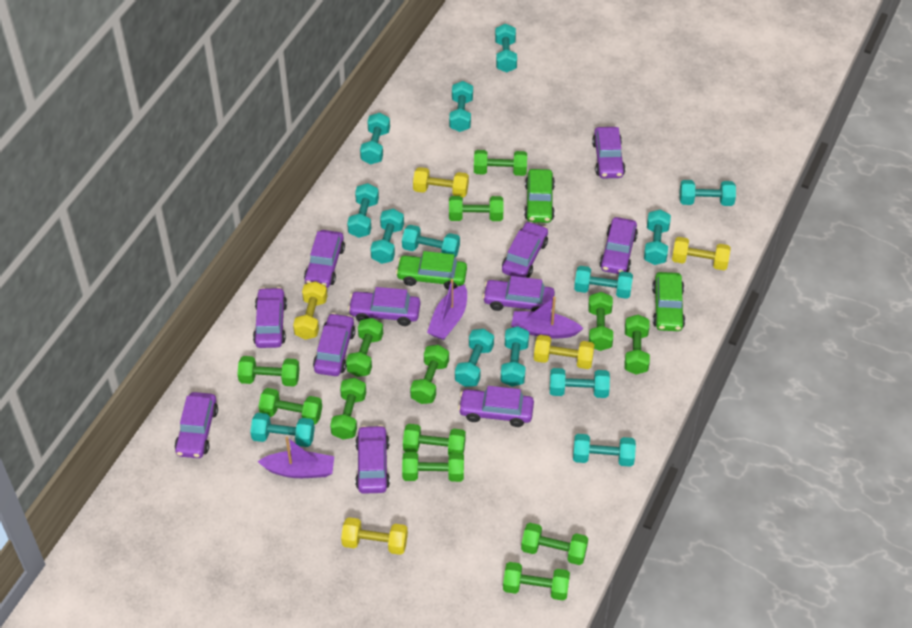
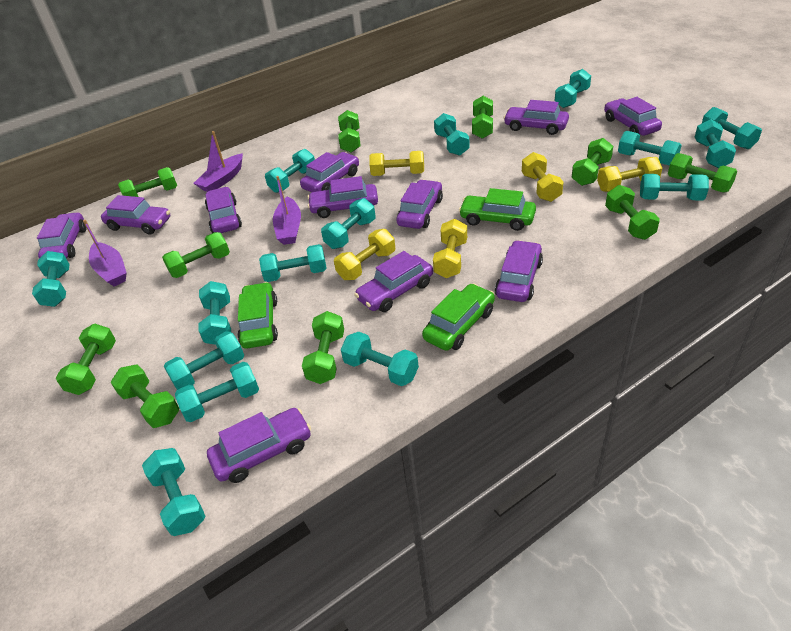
green dumbbell: [237,356,300,387] [258,388,322,425] [330,378,366,440] [346,318,383,377] [402,452,464,482] [403,424,466,455] [410,345,449,404] [449,196,503,221] [474,150,527,176] [503,562,570,601] [521,523,588,565] [588,292,613,351] [625,315,650,375] = 13 -> [56,324,116,395] [111,364,179,428] [118,167,177,197] [162,232,230,278] [302,311,344,384] [338,110,360,152] [472,96,493,139] [572,138,613,186] [605,185,660,240] [668,153,737,192] = 10
turquoise dumbbell: [250,413,315,447] [347,183,379,238] [360,113,390,164] [370,209,404,264] [402,225,460,258] [449,81,473,132] [455,329,494,387] [495,24,517,73] [500,326,529,387] [550,368,610,398] [573,434,636,467] [574,266,633,299] [644,209,671,265] [680,180,736,206] = 14 -> [32,251,70,307] [142,448,205,536] [164,331,244,390] [175,362,259,422] [198,281,231,345] [259,244,326,282] [265,149,315,193] [321,198,376,249] [341,332,419,386] [434,113,469,156] [555,69,591,108] [618,131,682,165] [640,174,709,201] [695,119,736,168] [702,107,762,149] = 15

